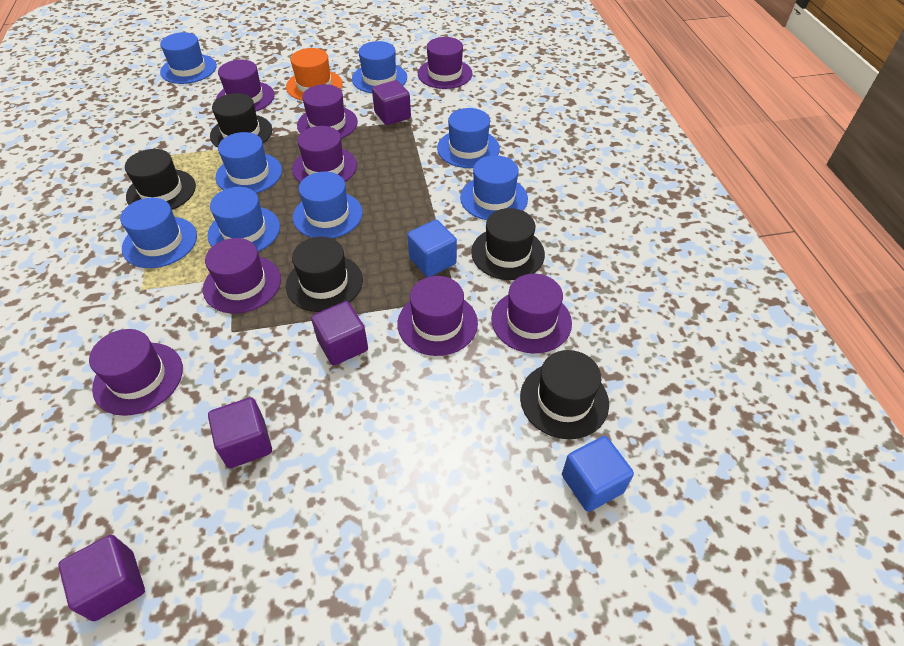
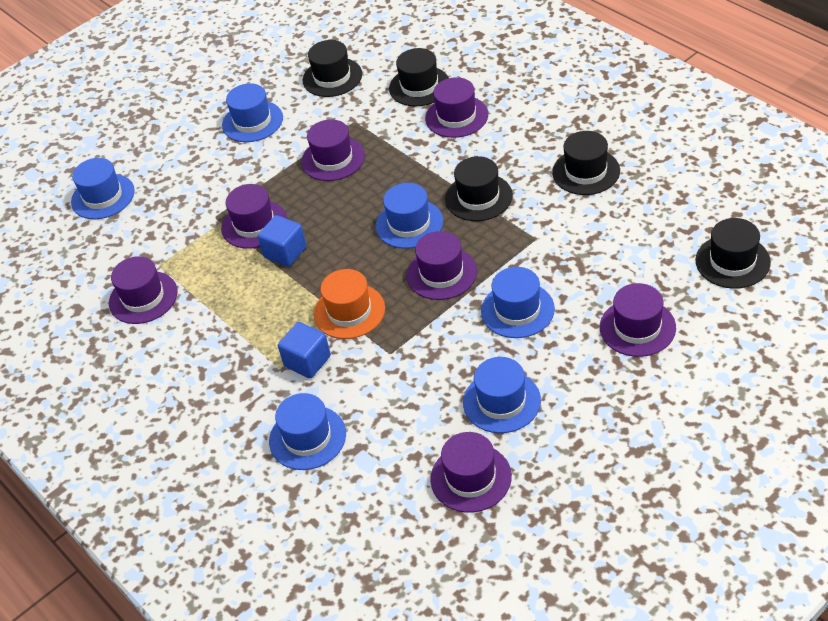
blue hat: [120,198,197,268] [160,32,217,84] [207,187,280,252] [215,132,282,193] [293,172,363,238] [352,41,407,93] [437,108,500,168] [460,155,528,220] = 8 -> [71,158,135,219] [222,83,283,142] [269,393,346,470] [375,183,443,249] [463,357,541,433] [481,267,555,338] = 6
purple cube: [58,535,145,621] [208,397,272,468] [311,301,368,365] [372,80,411,125] = 4 -> none = 0
purple hat: [89,329,183,416] [203,238,281,314] [216,60,275,111] [292,126,357,183] [297,84,358,139] [397,276,478,356] [418,37,473,89] [491,274,572,353] = 8 -> [109,256,177,324] [221,184,287,249] [301,119,365,181] [406,231,477,300] [425,77,488,138] [430,432,512,513] [600,283,676,357] = 7

